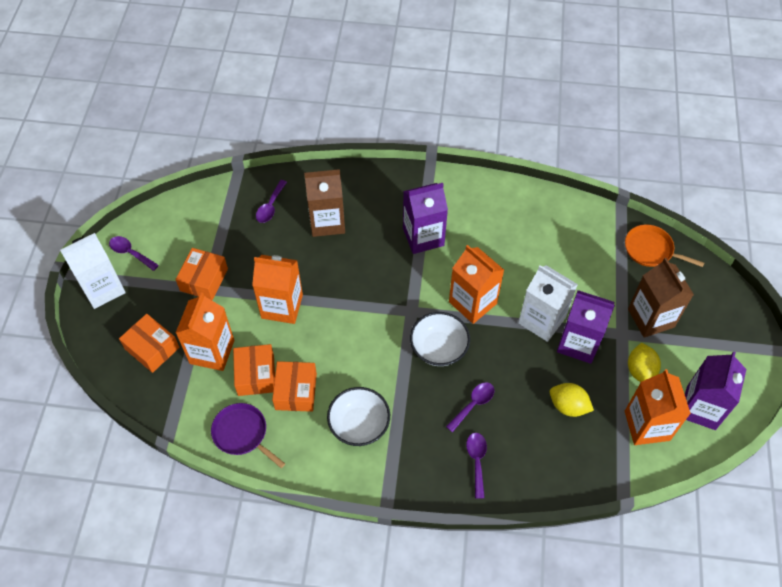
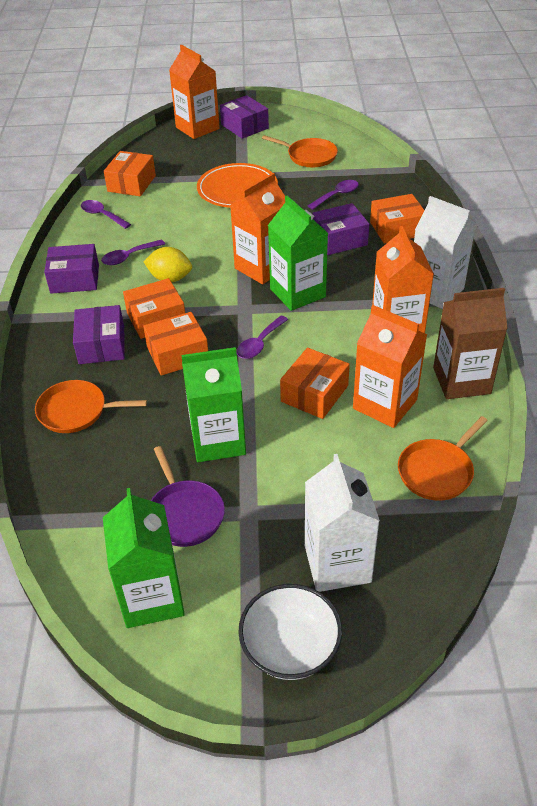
brown carton: [304,169,345,237] [628,258,694,337] = 2 -> [433,288,508,399] = 1
green carton: none = 0 -> [103,488,185,628] [181,347,246,462] [268,195,328,311] = 3
orange box: [119,314,180,373] [175,248,228,300] [233,344,275,396] [272,361,317,412] = 4 -> [104,151,156,196] [123,278,185,339] [143,312,208,376] [280,348,350,419] [370,194,425,244] = 5
orange pan: [625,224,704,267] = 1 -> [35,380,147,433] [262,135,338,167] [398,416,488,501] = 3
orange plate: none = 0 -> [197,163,278,208] = 1
purple box: none = 0 -> [44,244,99,294] [73,305,125,364] [220,95,269,139] [312,203,369,255] = 4
purple carton: [403,183,448,254] [557,290,615,364] [685,351,746,430] = 3 -> none = 0
white bowl: [327,387,390,446] [410,312,470,366] = 2 -> [238,584,342,680] = 1
yellow lemon: [550,383,594,417] [628,343,661,382] = 2 -> [143,247,192,282] = 1

